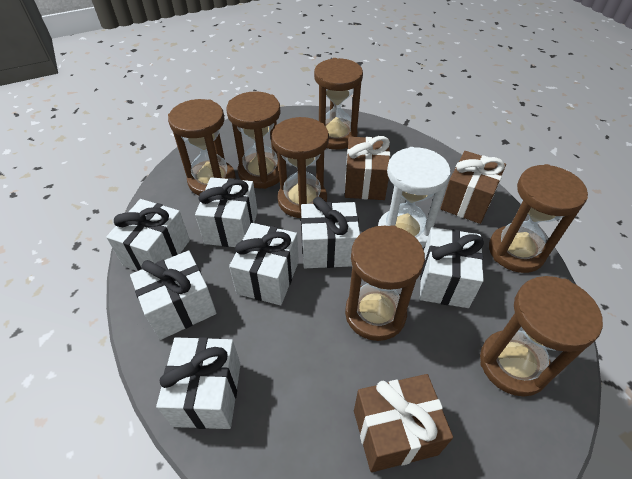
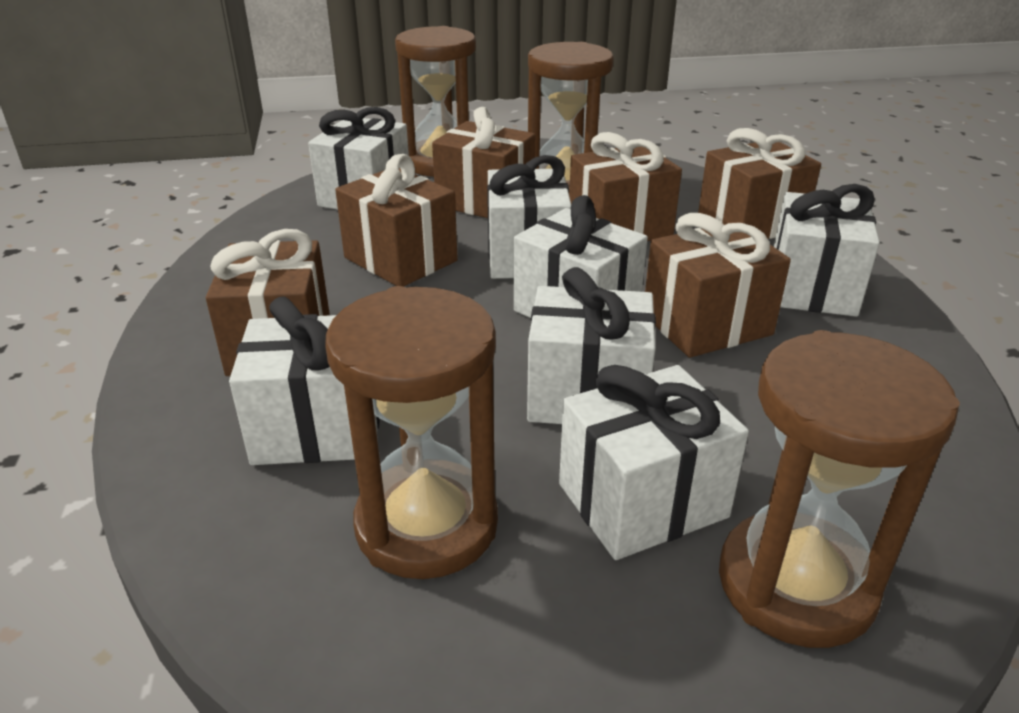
brown gift: [345,136,390,200] [354,374,453,472] [440,151,506,224] = 3 -> [206,229,330,376] [335,154,458,287] [432,107,535,218] [569,132,682,241] [645,213,791,358] [698,128,821,239] = 6
brown hourglass: [168,99,236,196] [226,91,281,189] [272,117,329,218] [314,58,363,150] [345,225,425,341] [480,276,603,397] [489,164,588,273] = 7 -> [325,286,498,579] [395,26,476,177] [528,42,614,189] [719,330,960,648] = 4
white hourglass: [378,147,450,248] = 1 -> none = 0

